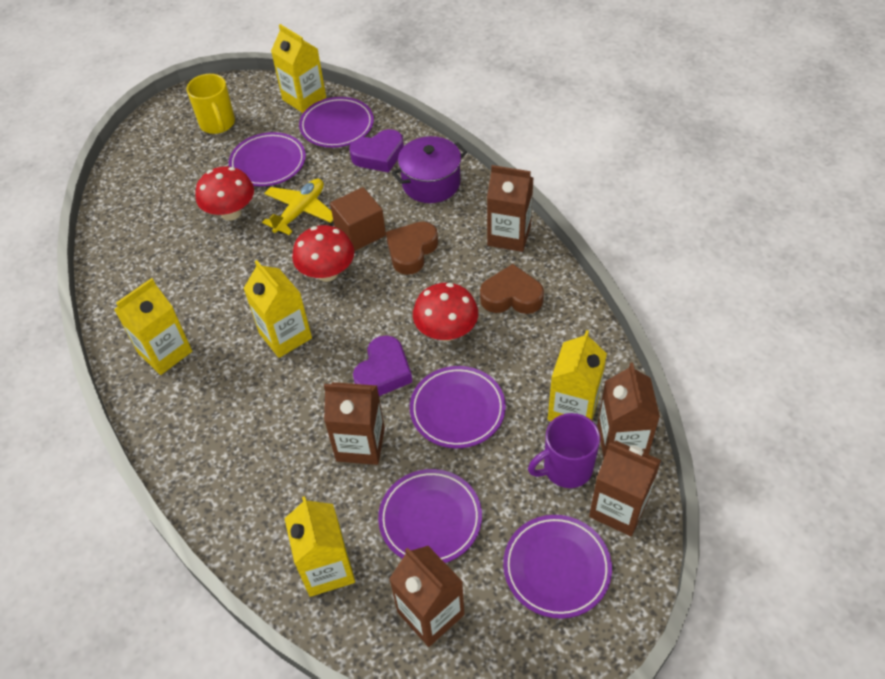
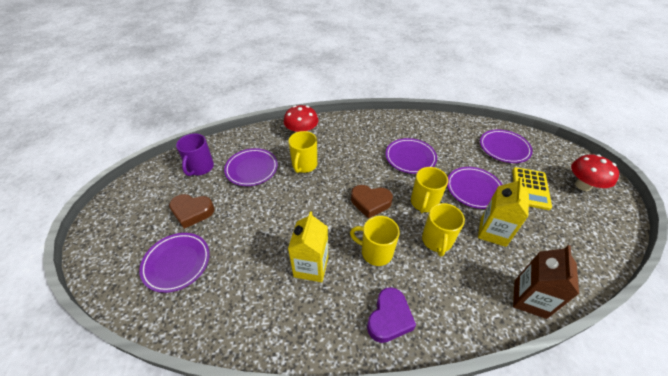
brown carton: [324,382,385,465] [389,546,464,647] [487,165,534,252] [589,440,661,536] [597,363,660,458] = 5 -> [513,245,579,319] = 1
brown cube: [330,187,386,251] = 1 -> none = 0
purple heart: [349,129,404,173] [353,335,412,396] = 2 -> [367,287,416,343] = 1
purple pot: [392,136,467,203] = 1 -> none = 0
red mushroom: [195,166,254,221] [292,225,354,282] [413,283,478,341] = 3 -> [284,105,318,132] [571,155,619,191] = 2
yellow calculator: none = 0 -> [512,167,552,210] = 1
yellow carton: [114,278,192,375] [243,260,312,358] [271,24,326,113] [284,496,355,597] [548,330,607,421] = 5 -> [288,211,328,282] [478,177,529,247] = 2
yellow mug: [187,74,235,134] = 1 -> [288,131,317,173] [350,216,400,266] [411,167,448,213] [422,203,465,257] = 4
yellow plane: [262,178,333,235] = 1 -> none = 0

